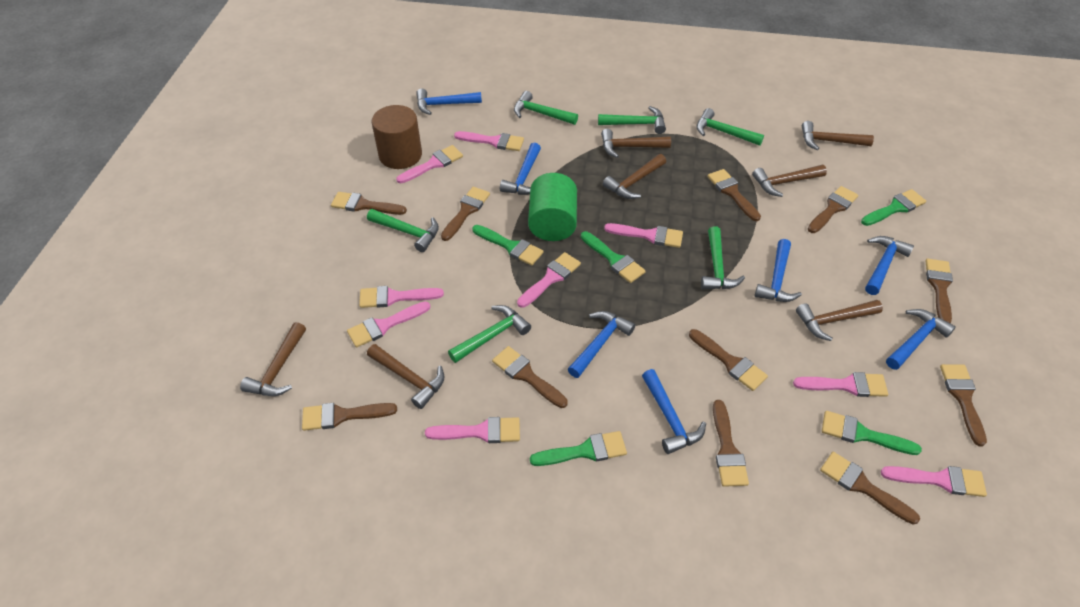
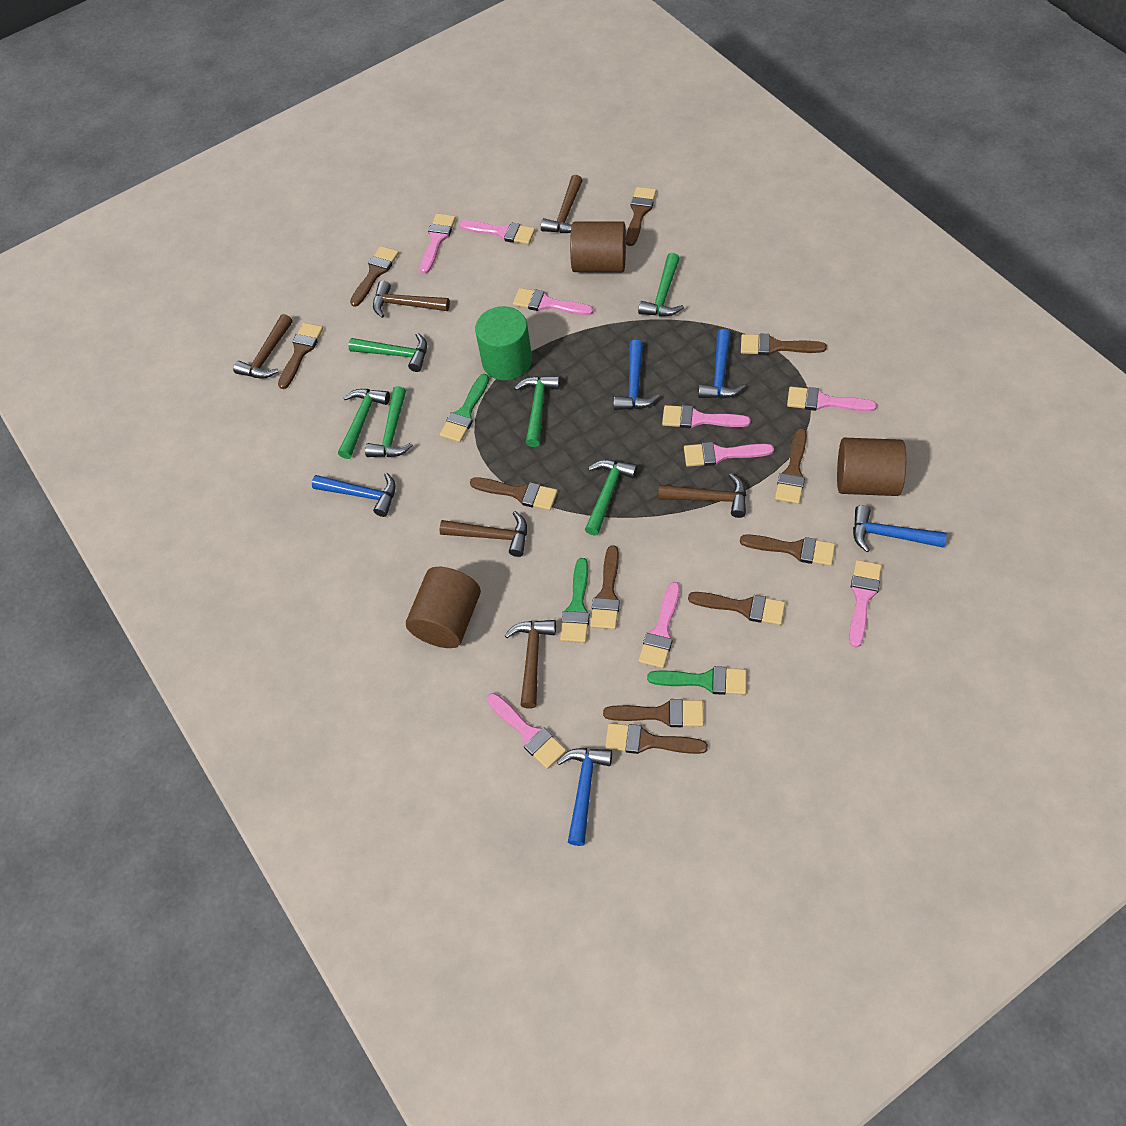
blue hammer: [416,88,482,115] [500,143,541,195] [568,311,636,378] [642,369,706,454] [755,239,802,302] [865,236,914,295] [886,309,956,370] = 7 -> [312,473,396,517] [557,748,612,846] [614,340,660,410] [698,329,745,399] [853,505,947,552] = 5
brown cylinder: [371,105,422,169] = 1 -> [406,567,481,648] [570,221,626,272] [837,438,906,496] = 3
brown hammer: [240,322,306,396] [367,344,444,409] [601,129,671,158] [603,154,666,199] [752,165,827,197] [796,300,883,341] [802,121,874,150] = 7 -> [233,314,292,379] [373,280,450,318] [440,511,527,557] [504,620,556,709] [541,175,583,233] [658,473,746,518] = 6
green brush: [472,225,543,266] [530,431,627,466] [581,231,646,283] [822,411,922,455] [861,189,926,226] = 5 -> [440,374,489,442] [560,558,590,643] [647,666,747,695] = 3

